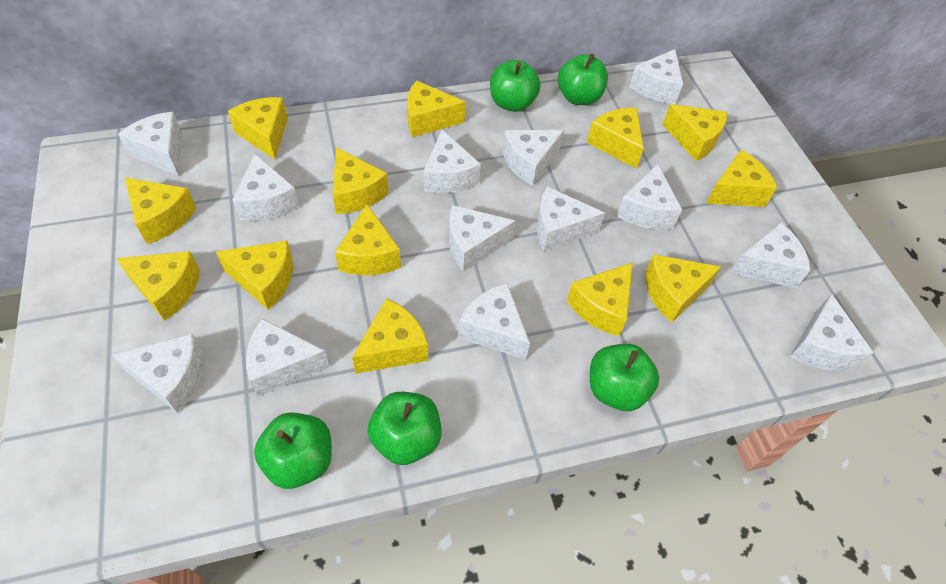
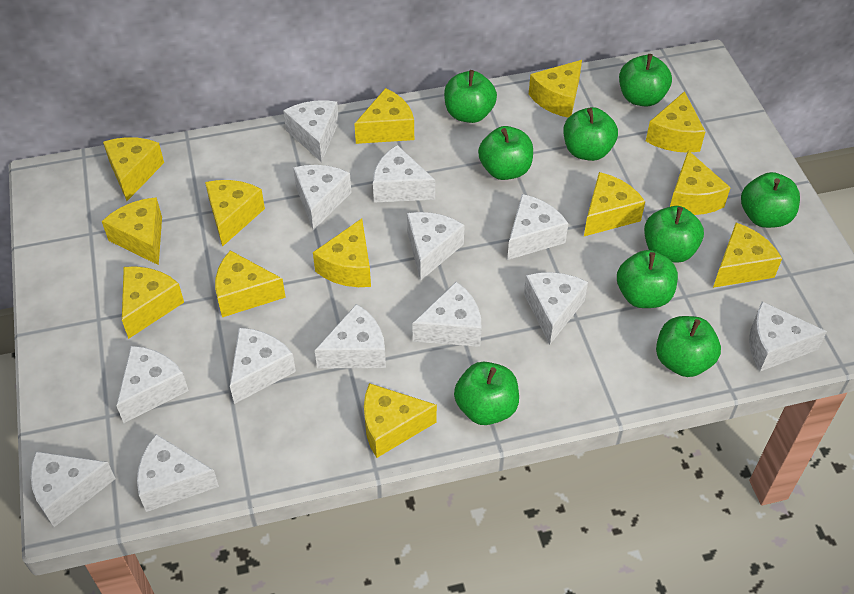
green apple: [254,412,332,489] [368,392,442,465] [490,60,541,112] [558,54,608,105] [590,344,659,411] = 5 -> [444,70,497,123] [454,362,519,425] [478,126,533,180] [563,107,618,161] [617,250,678,308] [619,54,672,106] [644,206,704,263] [656,316,721,377] [741,172,800,228] = 9

